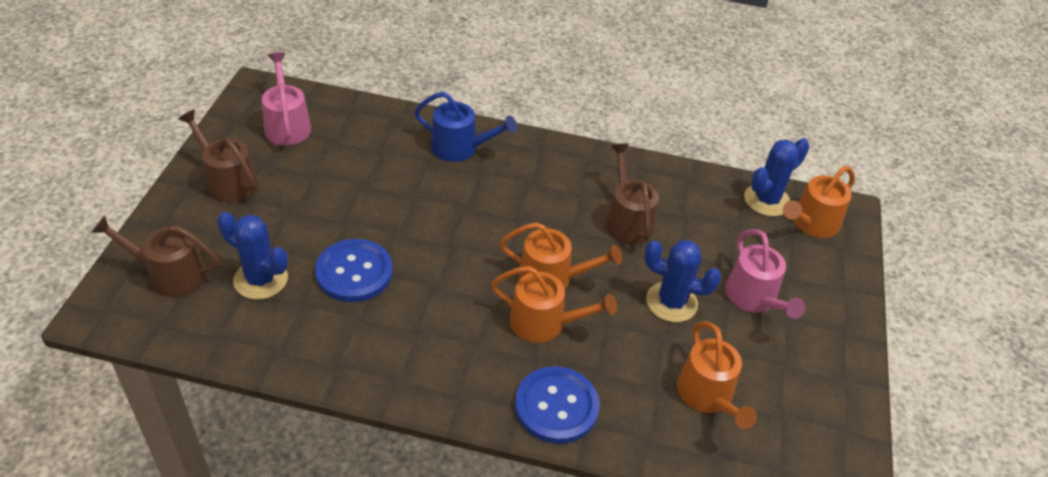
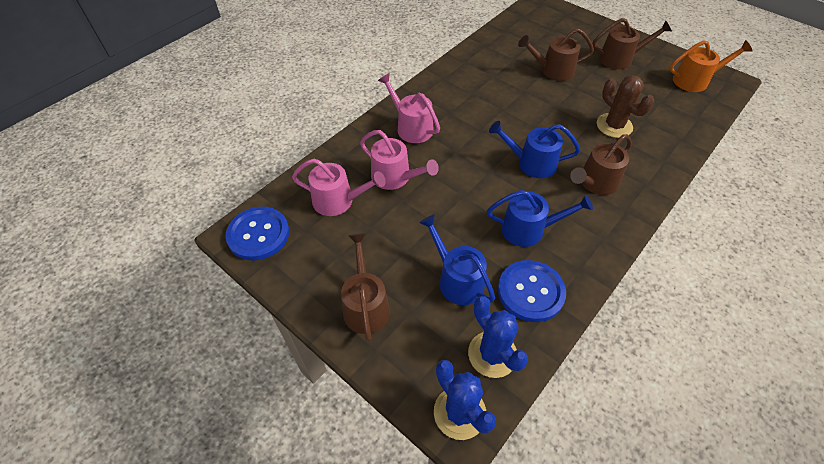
blue cactus: [217,212,288,300] [644,240,722,322] [744,138,809,216] = 3 -> [434,360,496,440] [468,296,528,378] = 2
blue watering can: [414,92,517,162] = 1 -> [419,215,495,305] [487,190,593,247] [489,121,580,178] = 3
brown cactus: none = 0 -> [597,75,654,138] = 1
brown watering can: [92,216,220,297] [178,110,258,203] [606,143,659,244] = 3 -> [341,233,390,341] [518,28,594,81] [570,134,632,195] [593,18,672,69] = 4
orange watering can: [491,266,617,343] [500,222,622,289] [677,322,757,429] [783,166,855,238] = 4 -> [669,40,753,92] = 1
pink watering can: [262,52,311,145] [725,229,805,319] = 2 -> [292,159,386,216] [360,130,439,190] [378,73,440,143] = 3

